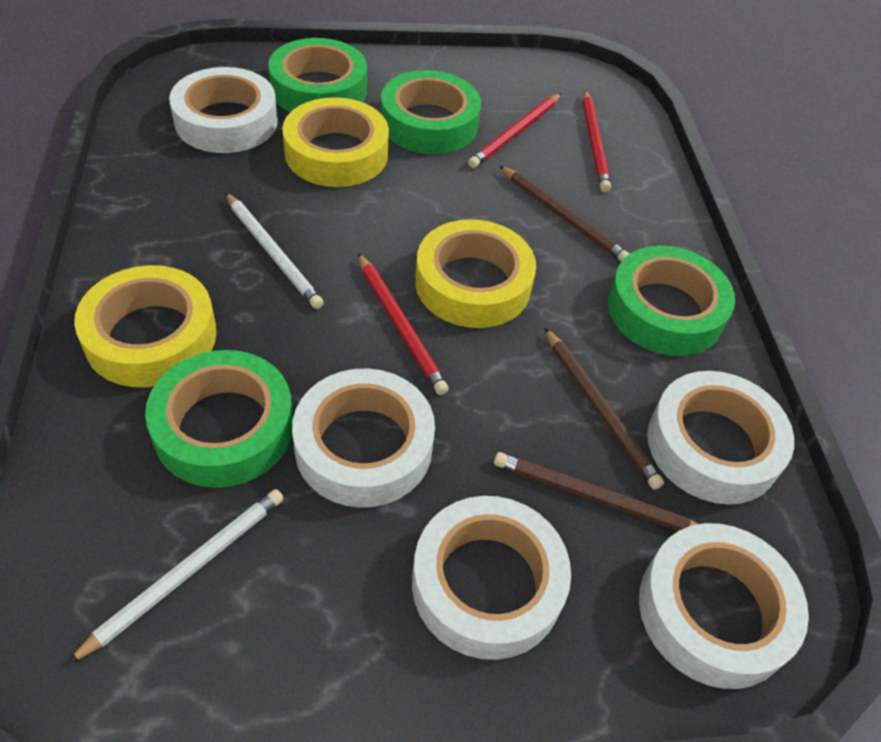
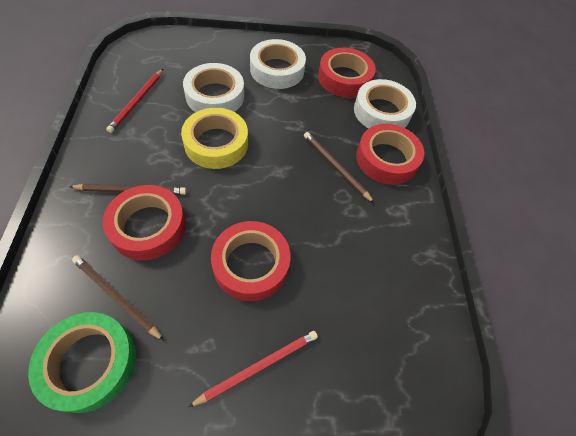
green tape: [145,350,293,488] [268,38,367,112] [381,70,481,154] [608,246,735,356] = 4 -> [28,312,136,413] = 1
red pencil: [358,253,449,395] [468,93,562,168] [583,90,611,192] = 3 -> [106,69,163,133] [188,331,318,407] = 2
red tape: none = 0 -> [103,185,186,260] [211,221,291,301] [318,48,376,97] [356,124,424,185] = 4
white pencil: [67,489,284,664] [225,192,324,309] = 2 -> none = 0
white tape: [169,67,278,153] [292,368,435,508] [412,496,571,660] [639,523,809,689] [647,371,794,504] = 5 -> [183,63,244,112] [250,39,306,89] [354,79,416,128] = 3
yellow tape: [74,265,217,387] [282,97,389,187] [415,219,536,328] = 3 -> [181,108,248,169] = 1

